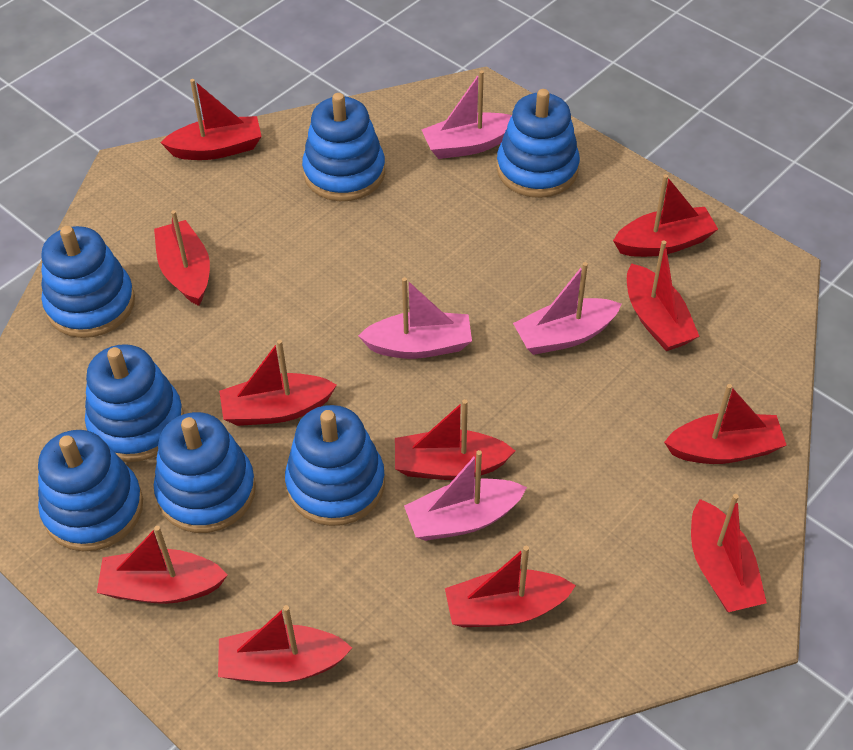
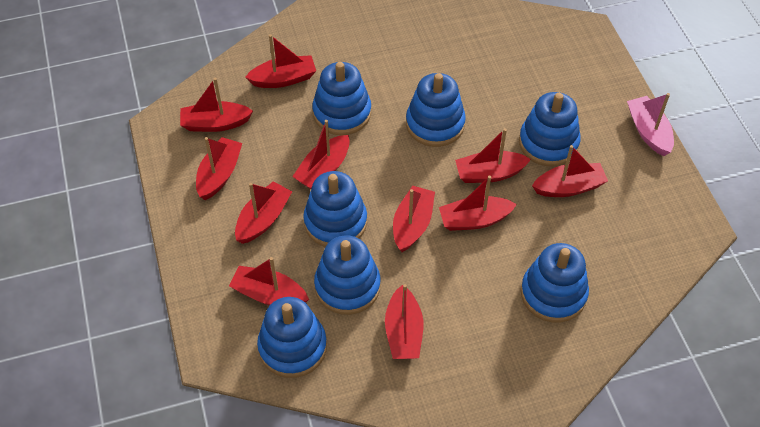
pink boat: [358,277,472,359] [404,450,527,541] [421,70,512,159] [513,262,621,355] = 4 -> [627,93,674,156] = 1

